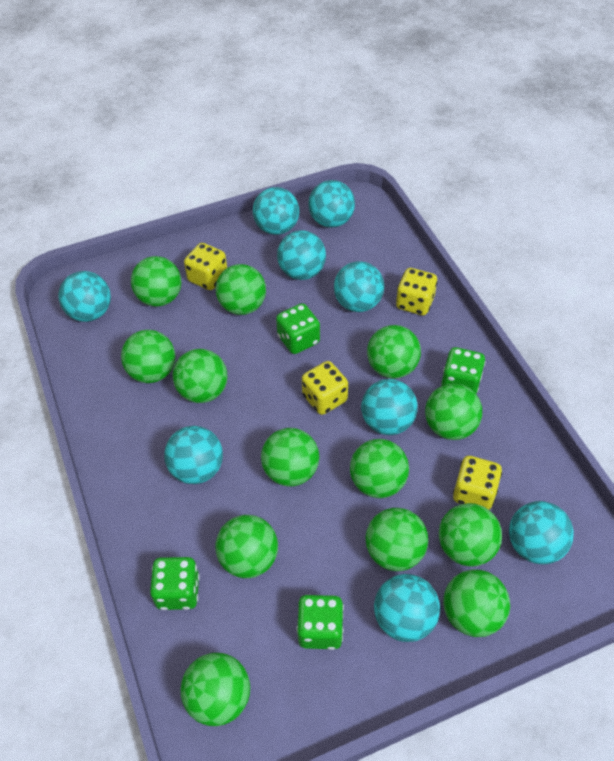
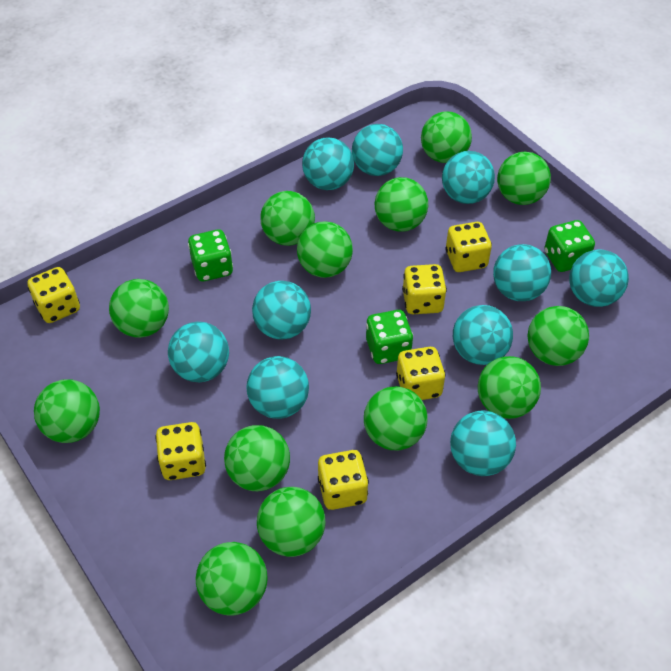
green dice: [150,557,200,610] [276,303,320,354] [297,595,344,650] [441,347,486,394] = 4 -> [188,229,233,281] [366,310,413,364] [544,220,595,272] = 3
turquoise ball: [58,271,111,322] [164,426,223,484] [253,187,299,235] [277,230,326,280] [308,180,355,228] [334,261,384,312] [361,379,418,435] [374,574,440,642] [509,501,574,565] = 9 -> [168,322,229,382] [246,356,309,419] [252,281,311,340] [302,138,354,190] [352,124,403,176] [442,151,495,204] [450,411,516,476] [453,305,513,365] [493,244,551,301] [569,249,629,307] = 10
yellow dice: [184,243,227,290] [302,361,348,415] [396,268,438,315] [453,456,502,510] = 4 -> [27,267,80,323] [155,422,206,480] [318,450,369,510] [396,347,446,400] [402,264,447,314] [446,222,492,272] = 6

